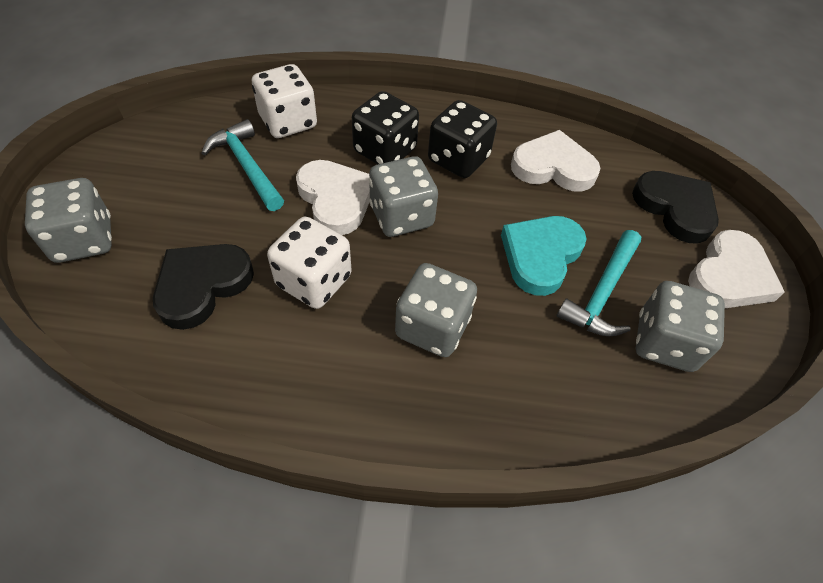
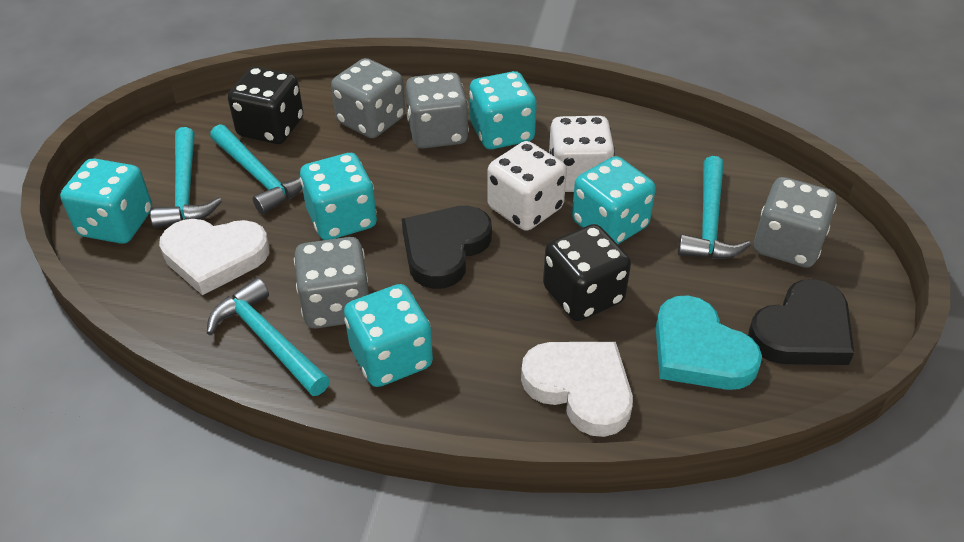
turquoise dice: none = 0 -> [60,158,152,244] [300,153,377,240] [344,284,433,387] [469,71,537,149] [572,156,656,244] = 5
turquoise hammer: [202,119,284,211] [556,230,641,336] = 2 -> [150,127,222,228] [207,278,330,396] [210,124,302,214] [678,156,751,259] = 4
white heart: [296,160,370,235] [511,130,601,191] [688,230,785,308] = 3 -> [159,219,270,295] [521,342,633,437] = 2

